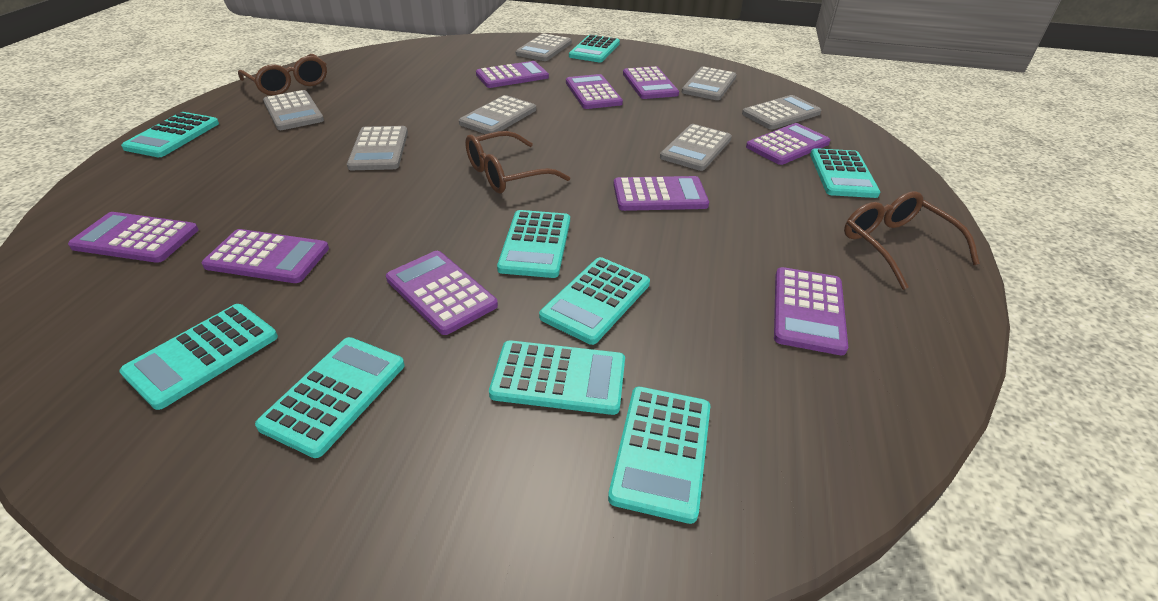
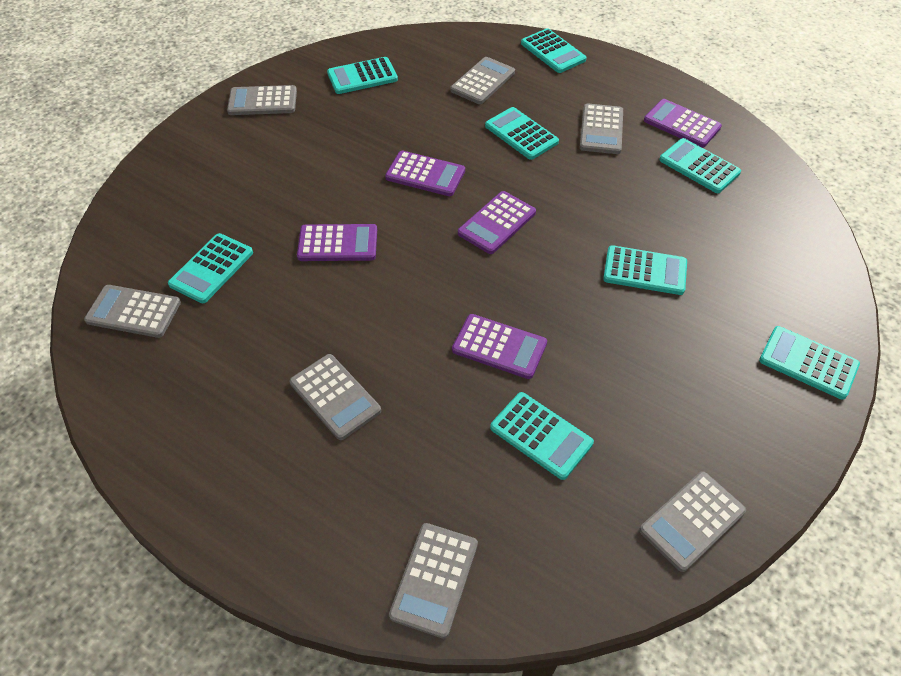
brown glasses: [238,54,327,96] [465,131,570,194] [844,191,980,290] = 3 -> none = 0
purple calculator: [68,212,199,263] [202,229,329,283] [386,251,498,335] [476,61,549,88] [566,74,623,109] [613,176,709,211] [623,66,679,99] [746,123,830,165] [774,267,848,355] = 9 -> [297,224,377,261] [385,151,465,196] [452,314,547,379] [458,191,536,254] [644,99,722,148] = 5
turquoise calculator: [119,304,278,410] [121,112,219,157] [255,337,405,458] [489,340,625,415] [497,210,570,278] [539,257,650,345] [569,35,620,62] [608,387,710,524] [810,148,880,198] = 9 -> [168,233,253,303] [327,57,398,94] [485,107,559,160] [490,392,594,480] [521,28,587,73] [603,245,687,295] [659,138,741,193] [759,326,860,400] = 8

